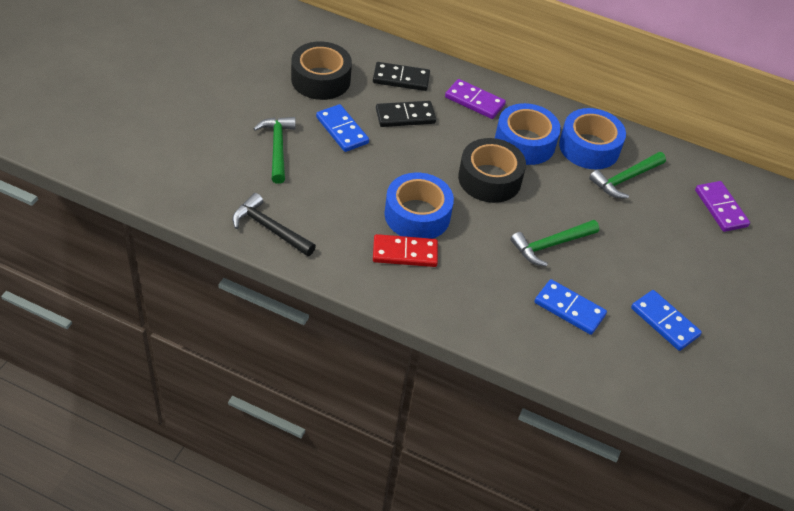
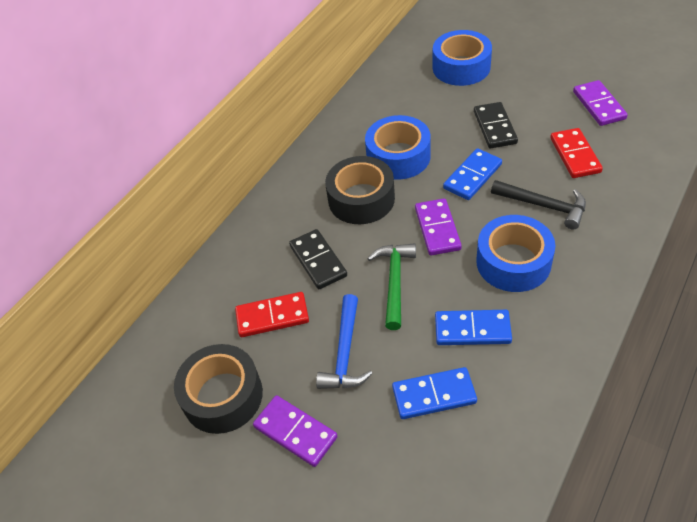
blue hammer: none = 0 -> [316,294,372,389] = 1
green hammer: [253,117,296,184] [511,220,599,267] [589,152,666,199] = 3 -> [367,243,416,330] = 1
purple domino: [445,79,506,119] [695,181,750,232] = 2 -> [253,395,338,467] [415,198,462,256] [573,80,628,126] = 3
red domino: [373,234,438,267] = 1 -> [235,292,309,337] [550,128,603,178] = 2

